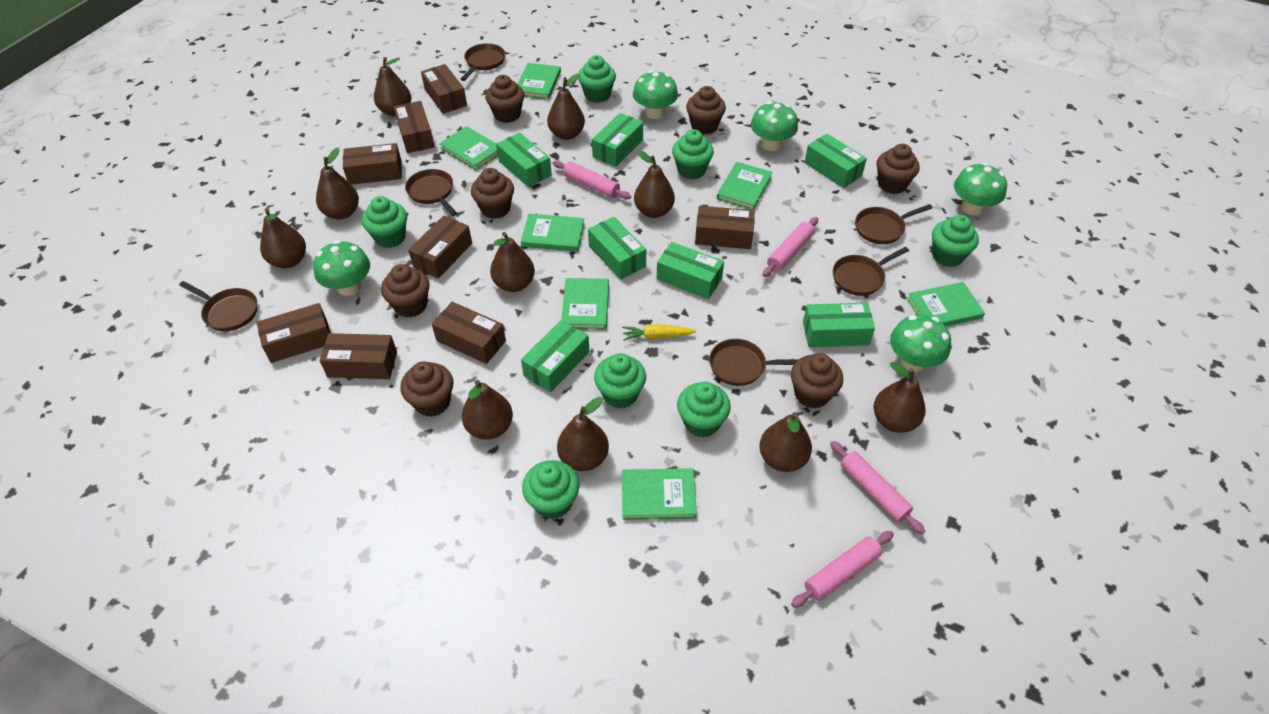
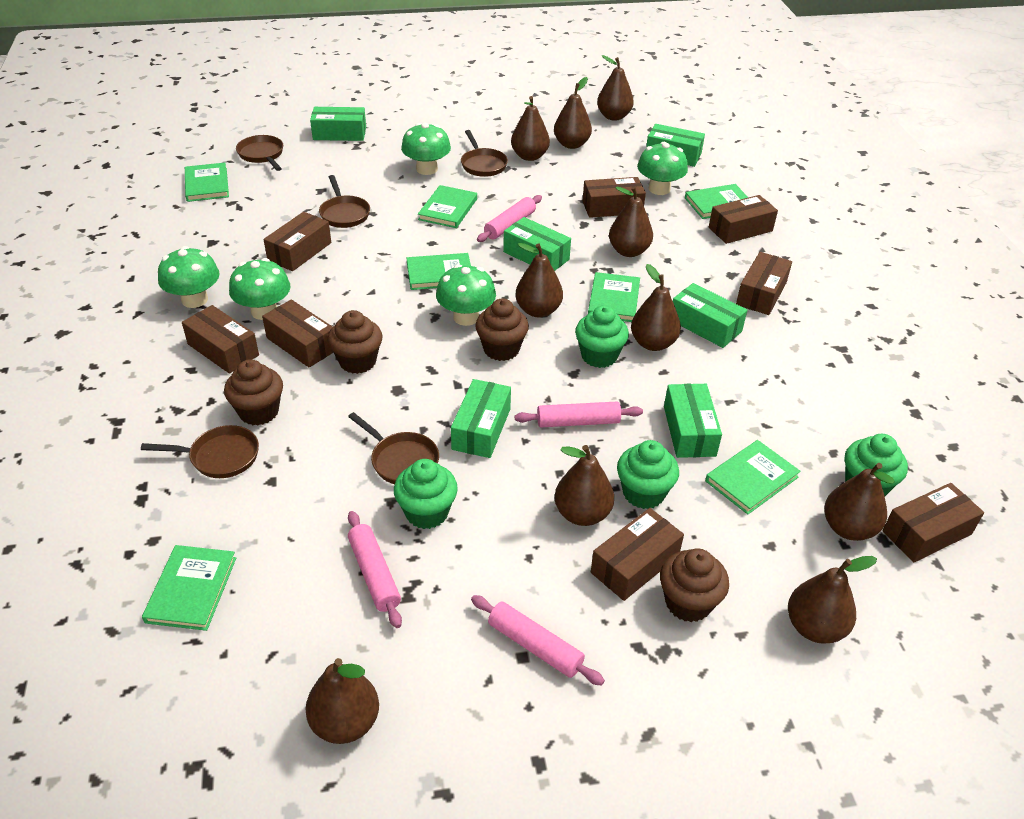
brown cupcake: [381,264,429,318] [400,361,453,417] [471,168,514,219] [485,75,524,123] [686,86,726,134] [791,353,843,408] [877,144,920,194] = 7 -> [224,359,283,426] [328,310,382,374] [475,298,529,361] [660,548,729,622] = 4
brown pan: [179,281,257,331] [405,169,457,216] [461,43,505,81] [709,339,799,386] [833,247,909,296] [855,204,933,244] = 6 -> [141,425,259,478] [236,135,283,171] [319,175,370,228] [348,412,439,484] [461,130,508,177] = 5
green box: [496,132,552,187] [521,320,590,393] [588,217,646,280] [592,113,643,167] [657,242,724,299] [803,303,875,347] [804,133,867,188] = 7 -> [310,107,366,141] [451,379,511,458] [503,217,571,271] [646,124,705,167] [664,384,722,458] [673,283,747,348] = 6
green cupcake: [362,196,407,248] [522,460,579,519] [578,55,616,103] [594,353,646,409] [672,129,714,179] [677,382,731,437] [932,215,979,267] = 7 -> [394,459,458,529] [575,305,629,368] [617,440,679,509] [845,434,908,496] = 4
yellow carrot: [622,324,696,341] = 1 -> none = 0

